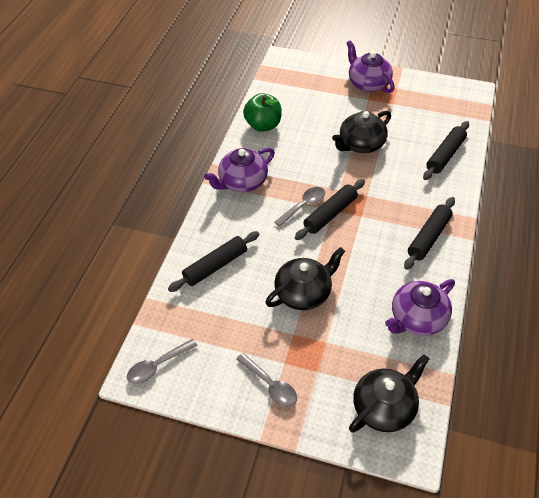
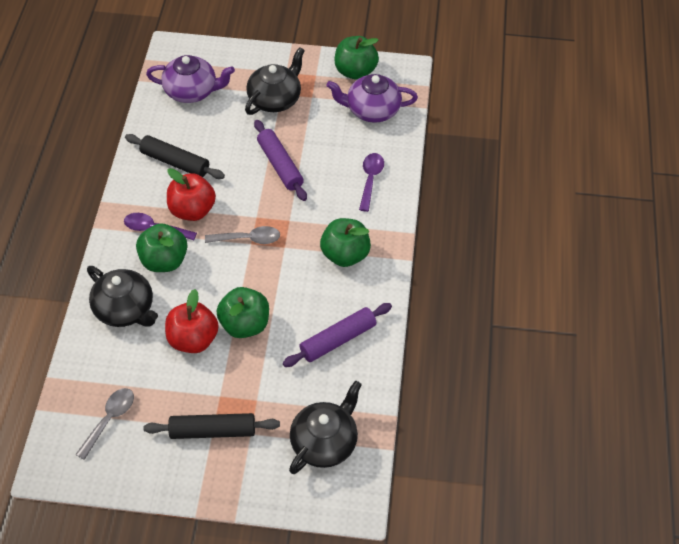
black rolling pin: [168,231,259,292] [295,179,365,240] [404,197,455,270] [423,121,469,180] = 4 -> [125,134,225,179] [143,413,280,439] = 2
green apple: [243,93,282,132] = 1 -> [136,223,188,272] [217,287,269,338] [320,218,371,267] [335,36,379,80] = 4
grey spoon: [127,339,198,384] [236,353,297,407] [274,187,325,227] = 3 -> [75,388,134,460] [205,226,280,244] = 2
purple rolling pin: none = 0 -> [254,120,307,201] [283,303,392,367] = 2
purple spoon: none = 0 -> [124,213,197,241] [359,153,384,212] = 2
purple teapot: [204,148,275,192] [347,41,394,93] [385,279,455,336] = 3 -> [146,55,235,103] [326,74,418,123] = 2
red apple: none = 0 -> [165,289,219,353] [167,168,216,221] = 2

